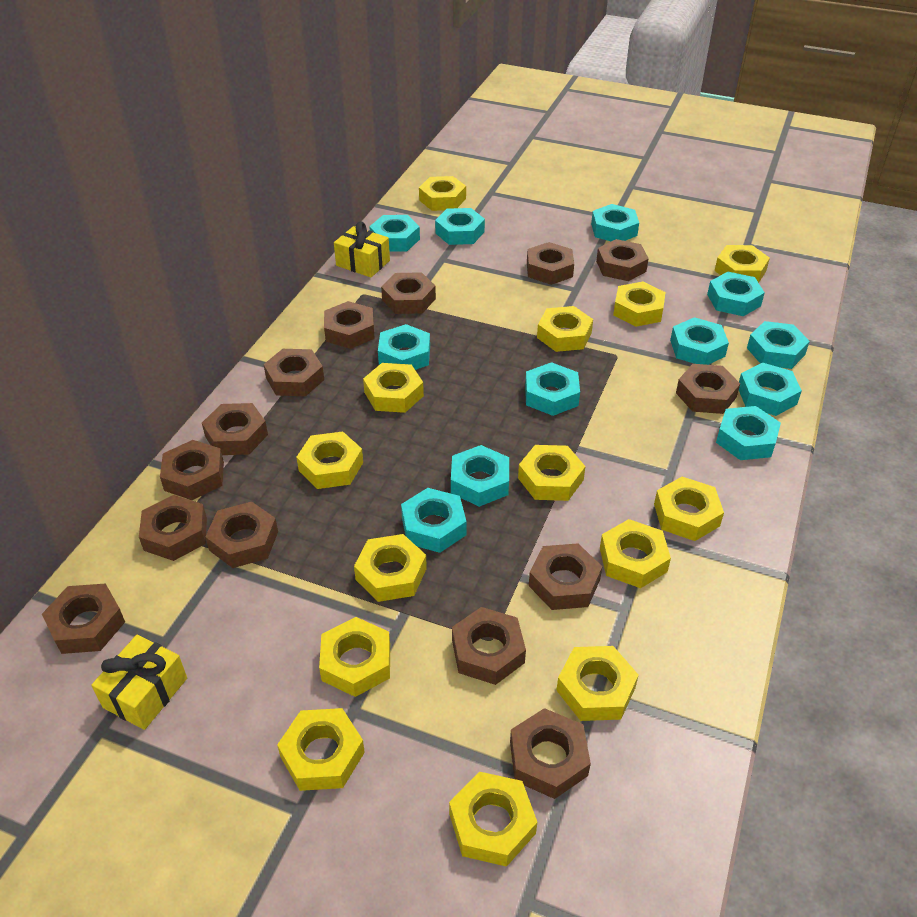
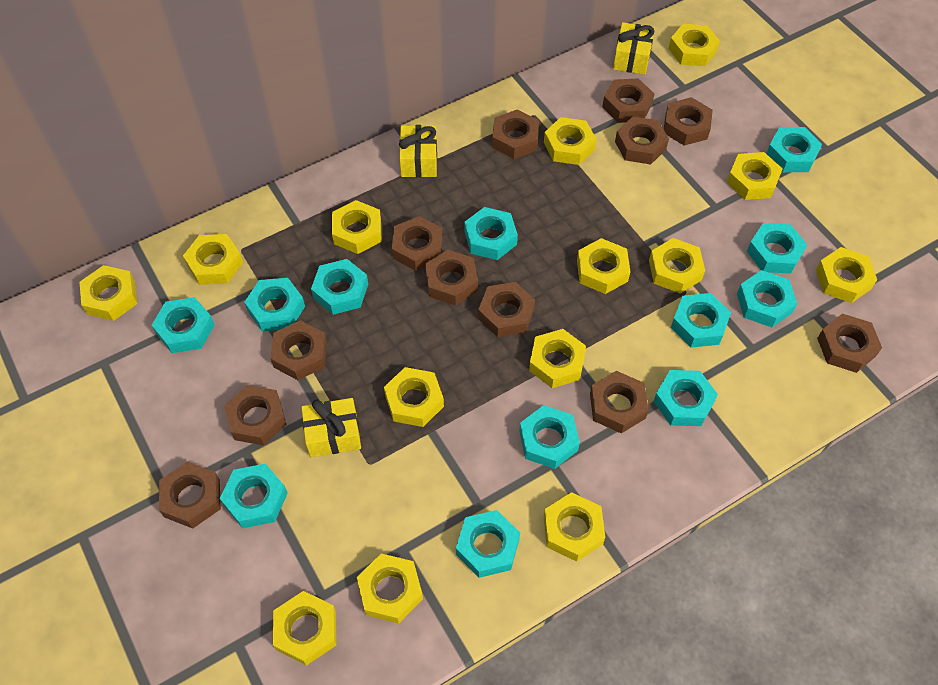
brown nut: [42,583,125,654] [139,495,207,561] [160,440,224,500] [202,403,268,455] [205,502,278,568] [263,349,324,396] [324,301,375,349] [381,272,436,314] [452,607,526,685] [510,708,591,799] [527,242,574,285] [529,543,602,610] [596,239,649,281] [676,364,740,414] = 14 -> [159,462,221,529] [224,385,287,445] [270,320,327,380] [392,216,442,271] [425,249,478,306] [478,282,535,337] [492,109,539,159] [590,371,649,433] [602,78,654,123] [615,117,669,164] [664,97,713,146] [817,314,882,373] = 12
yellow gift: [91,635,187,730] [334,222,390,277] = 2 -> [301,398,361,457] [399,125,437,177] [613,22,655,75] = 3

